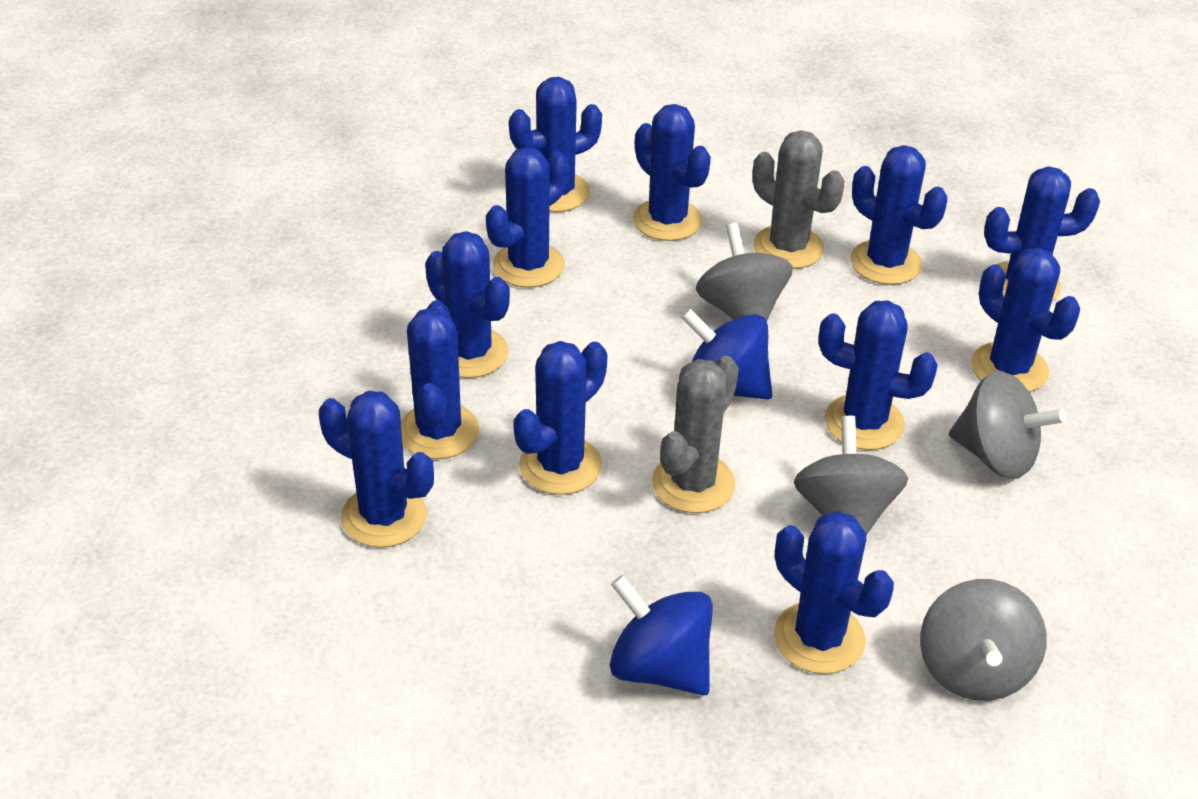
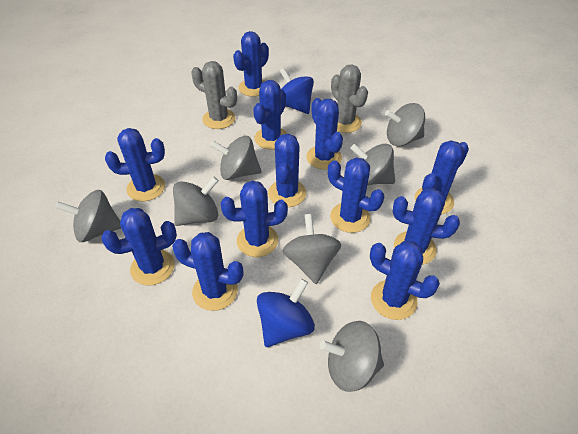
grey spinning top: [696,223,793,322] [794,416,908,535] [920,579,1047,701] [949,371,1066,479] = 4 -> [55,190,121,242] [173,176,219,226] [210,136,261,180] [283,214,341,284] [320,321,384,392] [350,144,395,185] [385,103,425,146] = 7

